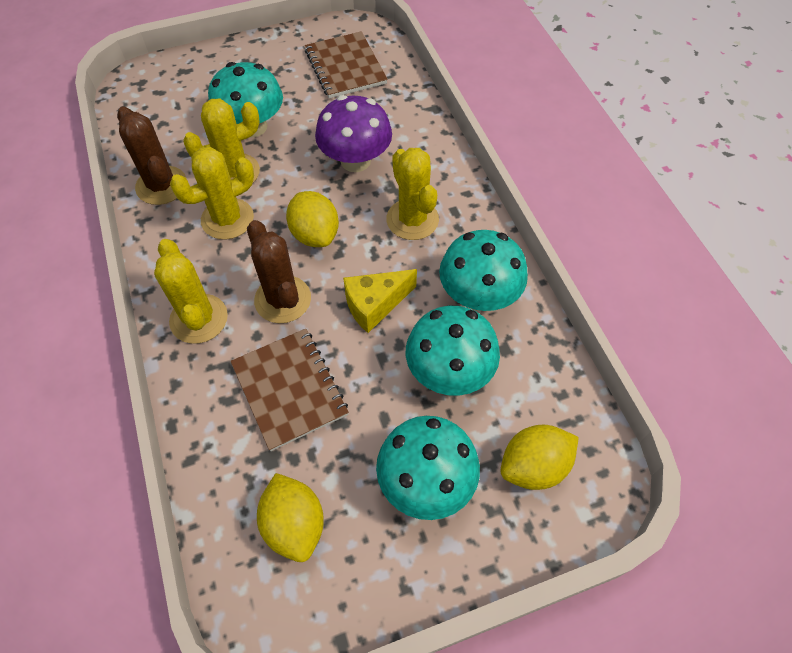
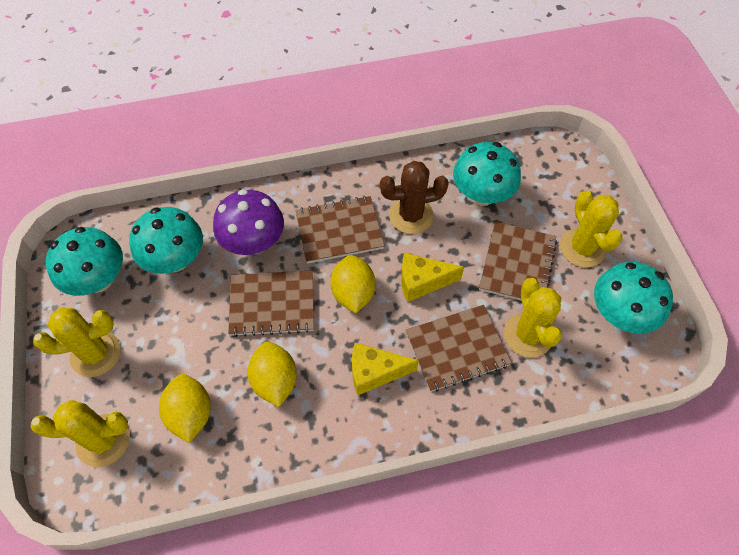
brown cactus: [117,106,187,205] [247,220,311,323] = 2 -> [380,161,449,234] = 1
brown notebook: [231,329,349,451] [305,31,388,98] = 2 -> [228,270,314,337] [295,196,385,264] [406,305,512,392] [479,221,557,300] = 4
yellow cheese: [343,269,417,333] = 1 -> [352,343,419,395] [401,253,464,302] = 2

